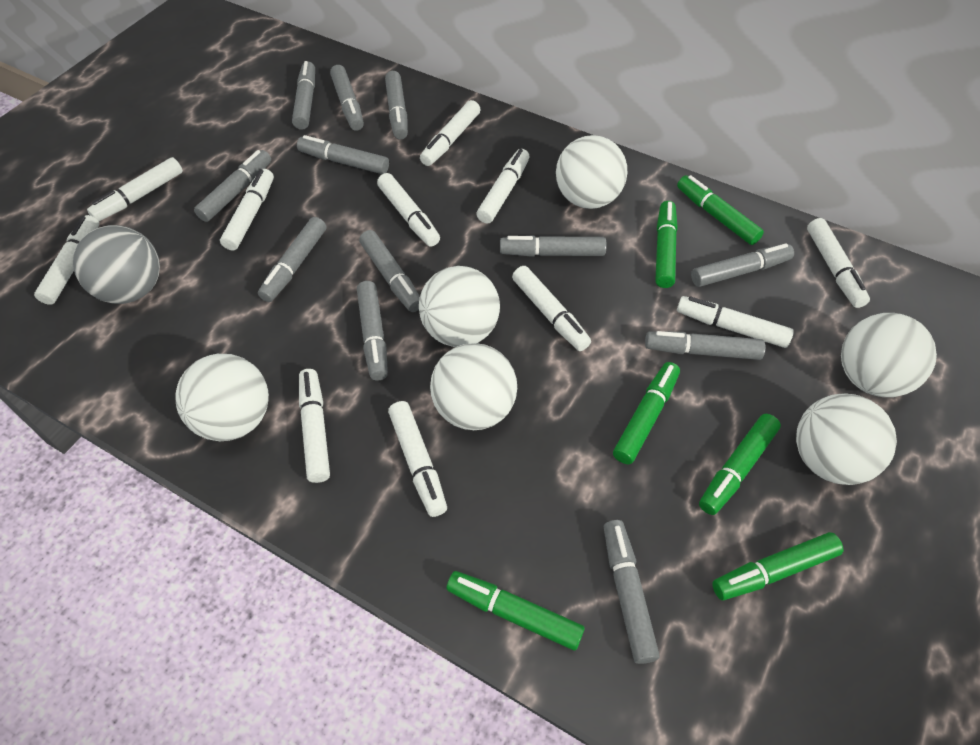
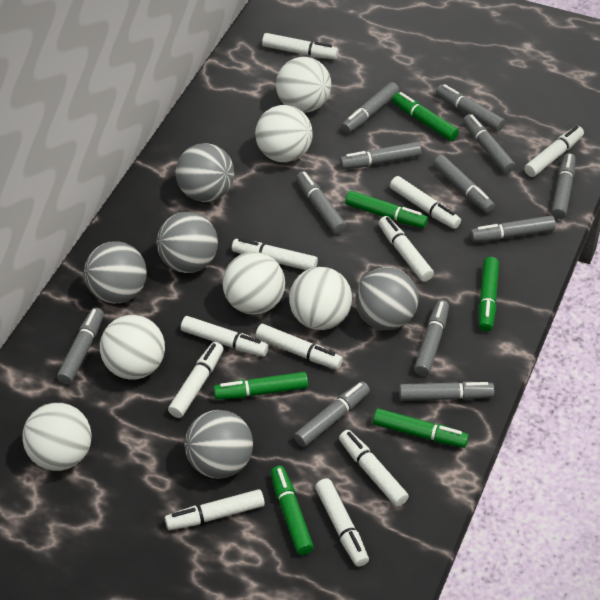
grey ball: [73,225,160,304] = 1 -> [84,241,147,303] [157,212,218,273] [176,143,234,202] [184,410,253,479] [355,267,419,330] = 5

